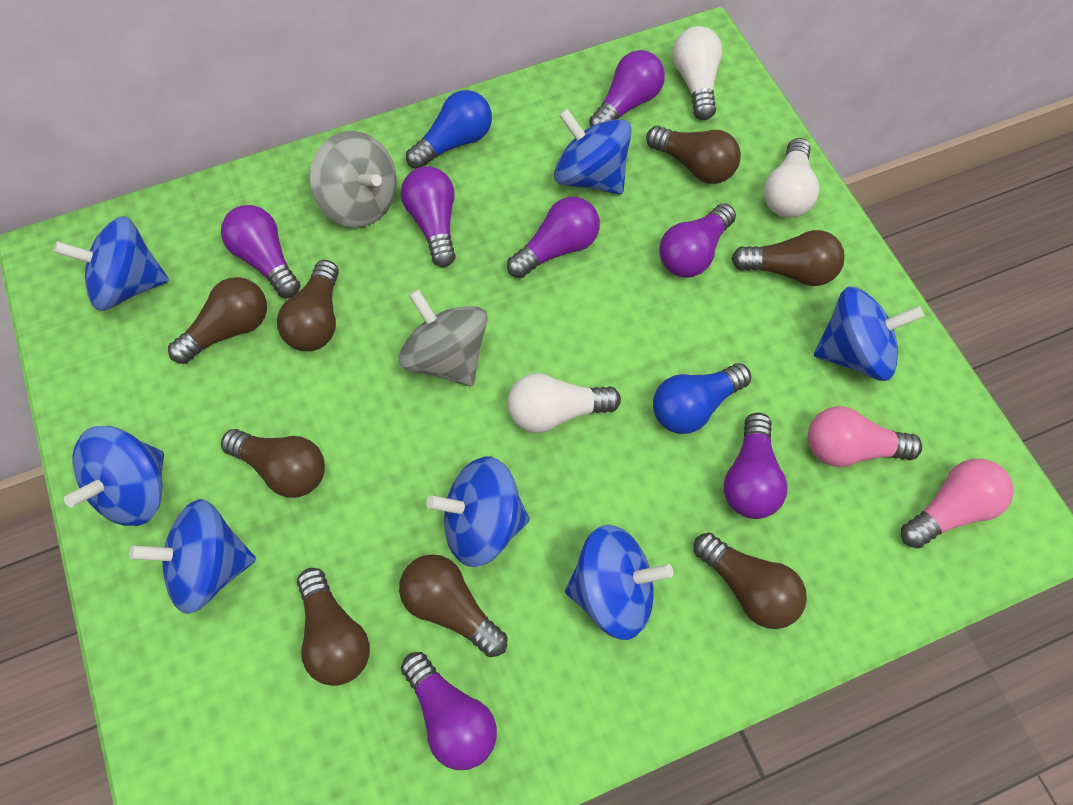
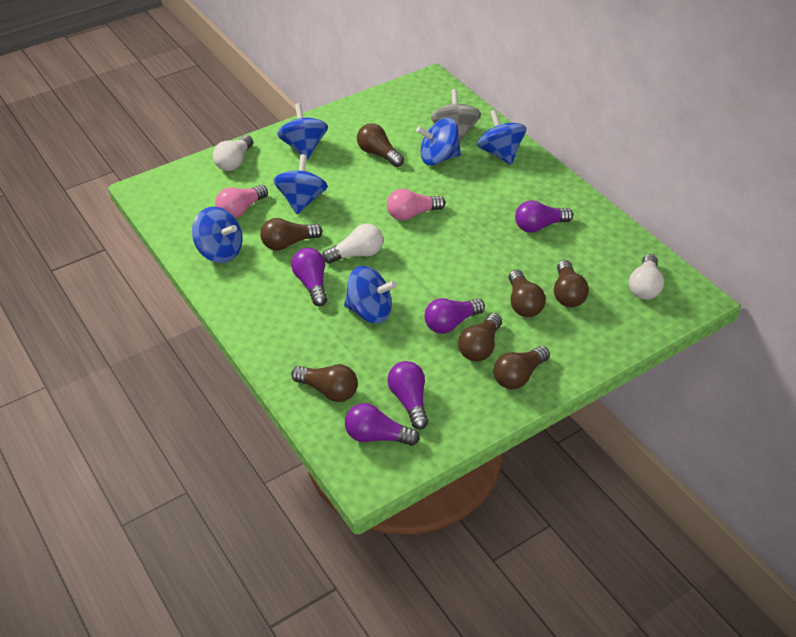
blue light bulb: [406,90,492,169] [653,363,751,434] = 2 -> none = 0
blue spinning top: [54,216,169,311] [64,426,164,526] [129,499,256,614] [426,457,530,567] [554,108,632,194] [565,524,673,640] [814,287,924,381] = 7 -> [192,207,242,263] [273,154,328,214] [277,103,328,160] [344,266,397,324] [416,118,461,165] [477,110,526,165] = 6
brown light bulb: [168,277,267,364] [221,429,325,498] [277,260,339,351] [297,568,370,686] [399,554,507,657] [646,126,741,184] [694,533,807,629] [731,230,845,286] = 8 -> [260,218,323,251] [291,364,358,402] [357,123,404,167] [458,313,502,362] [493,346,550,390] [509,269,546,317] [554,260,589,307] = 7
grey spinning top: [310,131,397,228] [398,289,488,386] = 2 -> [431,89,481,143] = 1
purple light bulb: [221,205,300,298] [401,166,456,267] [401,652,497,770] [507,197,600,278] [589,50,665,127] [659,203,736,278] [724,413,788,519] = 7 -> [291,248,327,306] [345,403,420,446] [388,361,428,430] [424,298,485,334] [515,200,573,233] = 5

